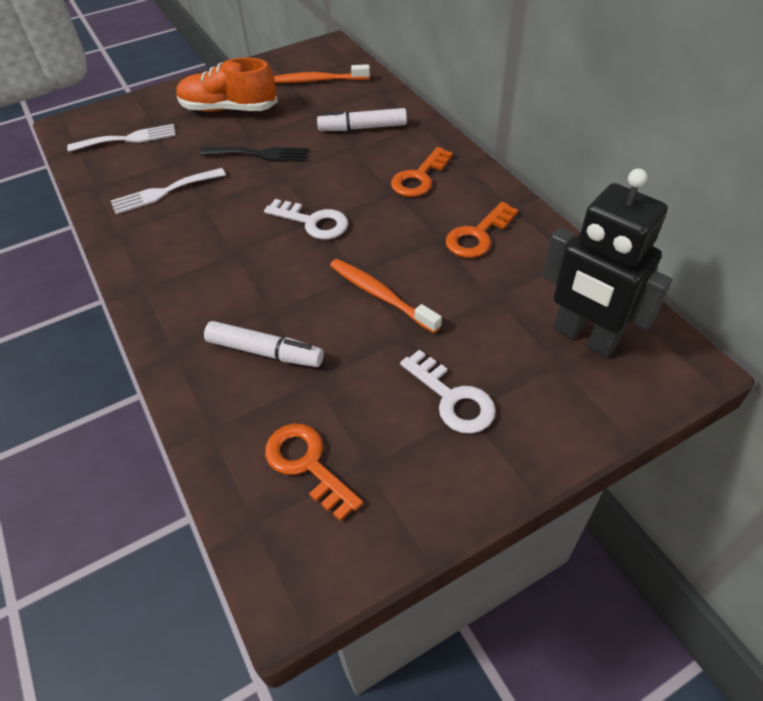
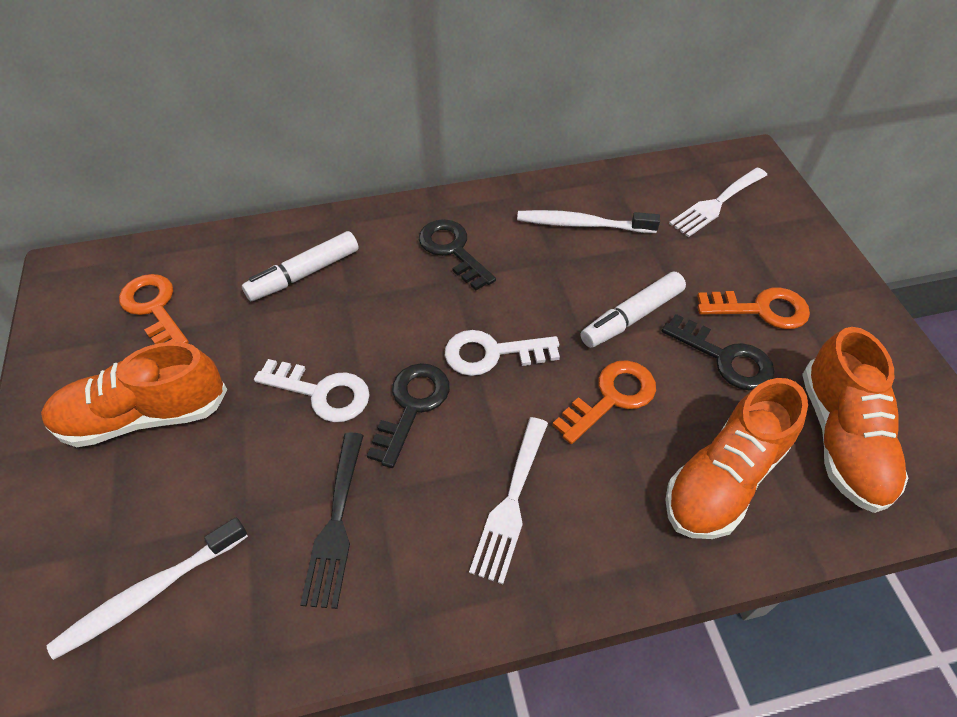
black key: none = 0 -> [367,363,450,468] [419,219,496,291] [662,314,775,390] = 3
black robot: [543,168,672,357] = 1 -> none = 0
orange shoe: [176,58,278,112] = 1 -> [41,342,227,447] [665,378,808,539] [802,327,908,513] = 3
orange toothbrush: [274,64,370,83] [330,259,442,333] = 2 -> none = 0
white toothbrush: none = 0 -> [47,518,248,660] [517,210,660,233] = 2

